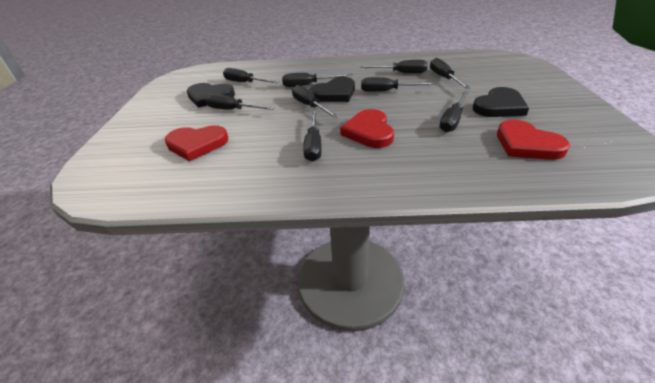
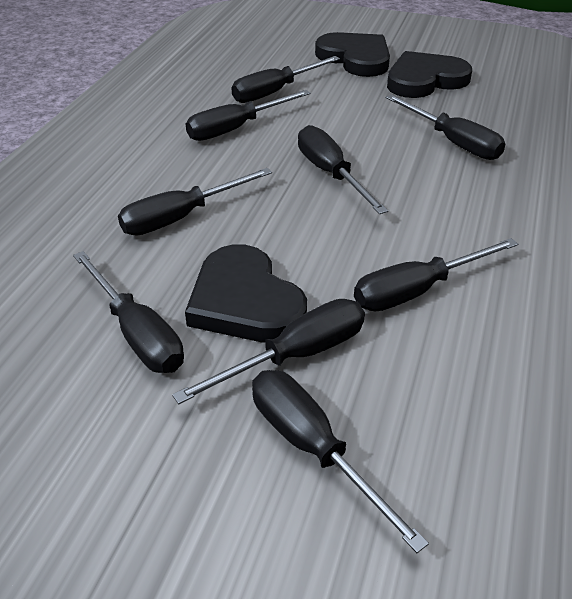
red heart: [165,125,228,161] [340,109,394,148] [497,120,570,160] = 3 -> none = 0

